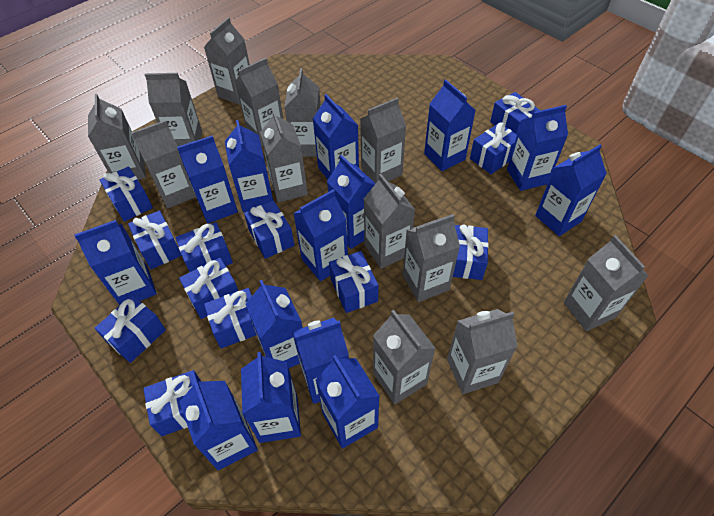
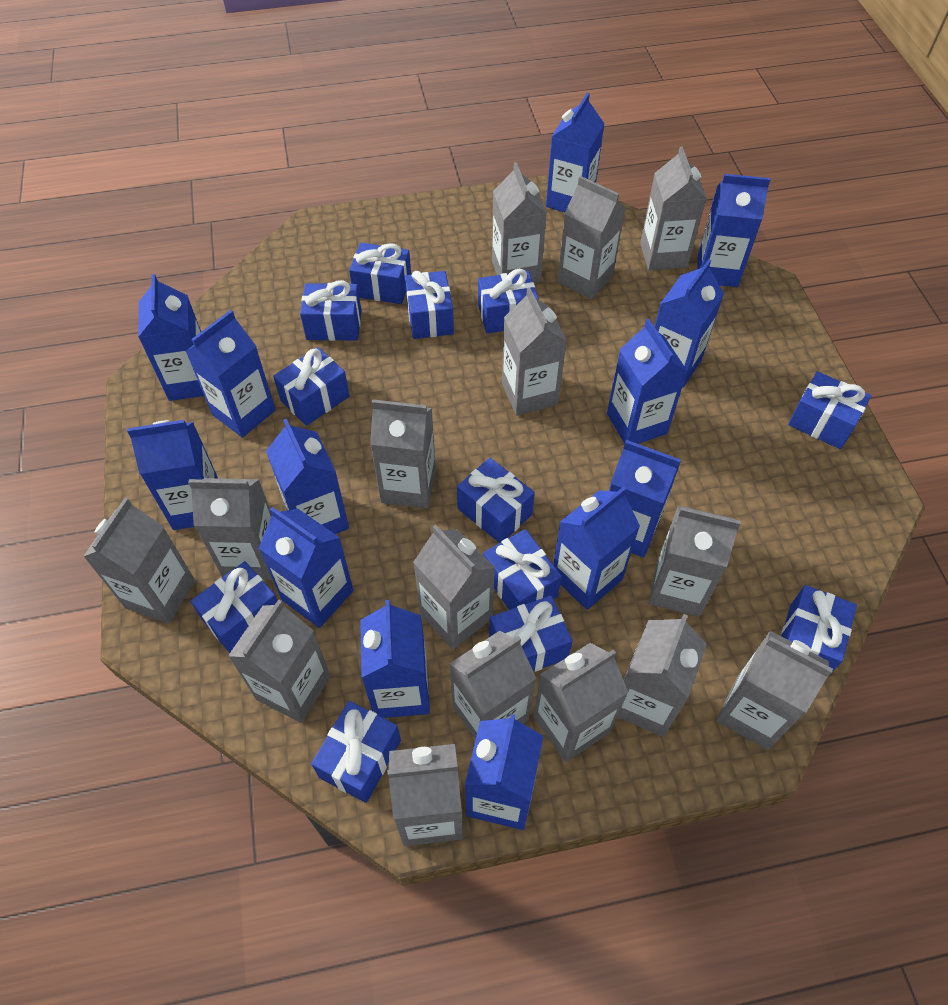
blue carton: [74,220,157,305] [177,136,238,223] [180,378,258,470] [225,120,273,212] [241,352,301,443] [246,280,303,368] [292,318,349,404] [293,190,348,281] [313,94,359,179] [315,355,380,449] [327,155,375,249] [424,79,475,171] [507,105,568,191] [535,145,607,236] = 14 -> [127,420,218,530] [138,274,204,401] [186,310,276,438] [259,507,354,628] [266,419,349,534] [360,600,430,718] [465,714,544,830] [546,93,604,212] [553,486,640,610] [607,319,688,444] [609,440,681,557] [655,259,724,387] [698,174,771,287] = 13
grey carton: [88,94,146,180] [131,120,196,209] [145,73,202,146] [204,17,250,105] [235,58,284,146] [260,110,308,203] [284,68,321,157] [360,97,406,184] [364,174,415,269] [373,310,436,404] [403,214,460,302] [447,309,518,394] [564,235,649,331] = 13 -> [83,498,195,624] [188,478,273,580] [228,599,330,723] [370,399,436,509] [387,744,463,846] [413,525,495,649] [449,631,537,740] [492,162,547,282] [502,288,567,416] [533,643,628,762] [557,176,626,299] [617,614,707,737] [640,146,707,270] [649,505,741,617] [716,631,833,750] = 15

